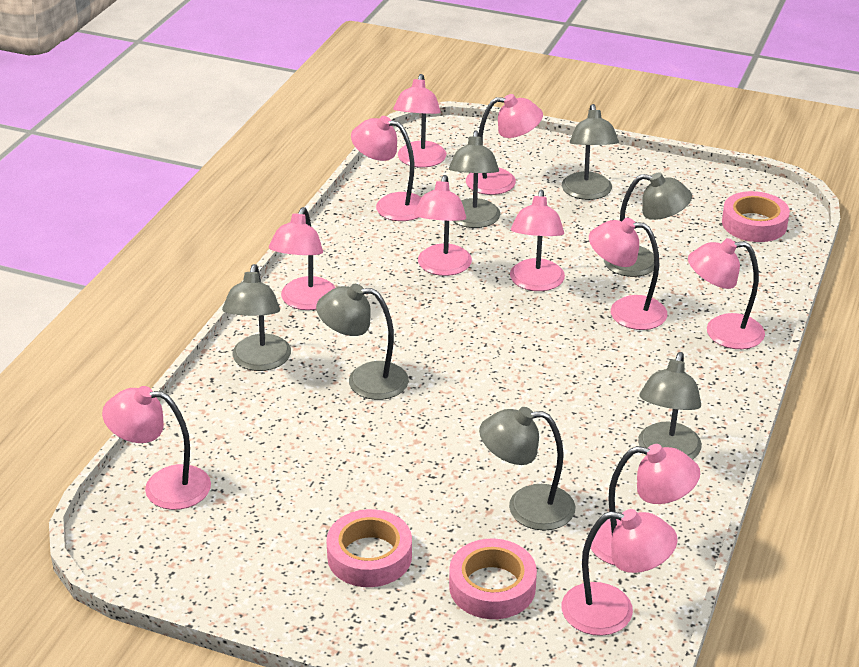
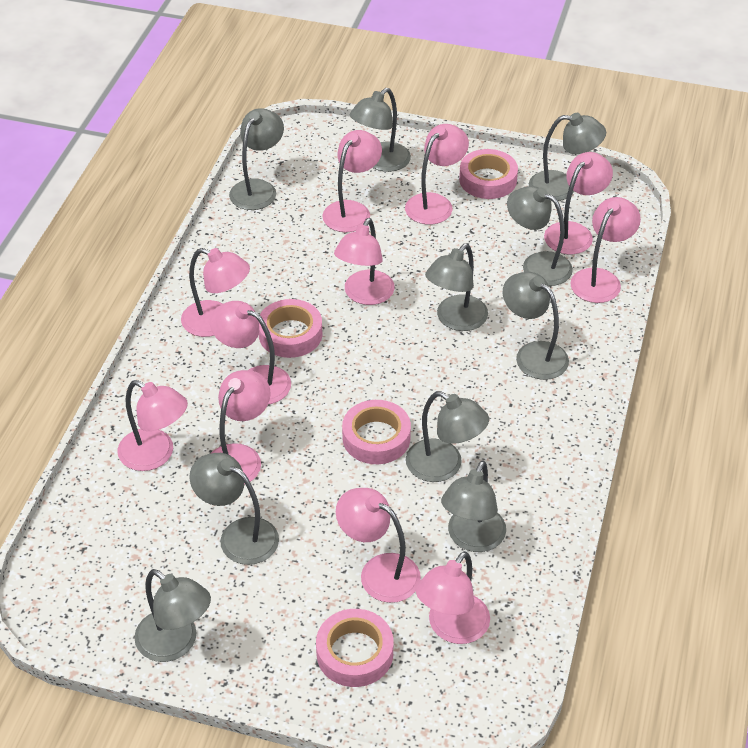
grey lamp: [222,264,291,371] [316,284,409,400] [449,131,500,228] [479,407,576,531] [562,104,619,200] [604,172,692,277] [638,352,702,460] = 7 -> [134,569,211,662] [189,453,279,565] [229,108,284,210] [350,88,411,172] [406,391,489,482] [425,243,488,331] [441,460,506,552] [503,272,569,380] [507,186,573,286] [529,113,606,201] = 10
pink tape: [326,509,412,587] [449,538,537,619] [722,191,790,242] = 3 -> [259,299,323,358] [316,609,393,687] [342,400,411,464] [459,149,518,199] = 4

